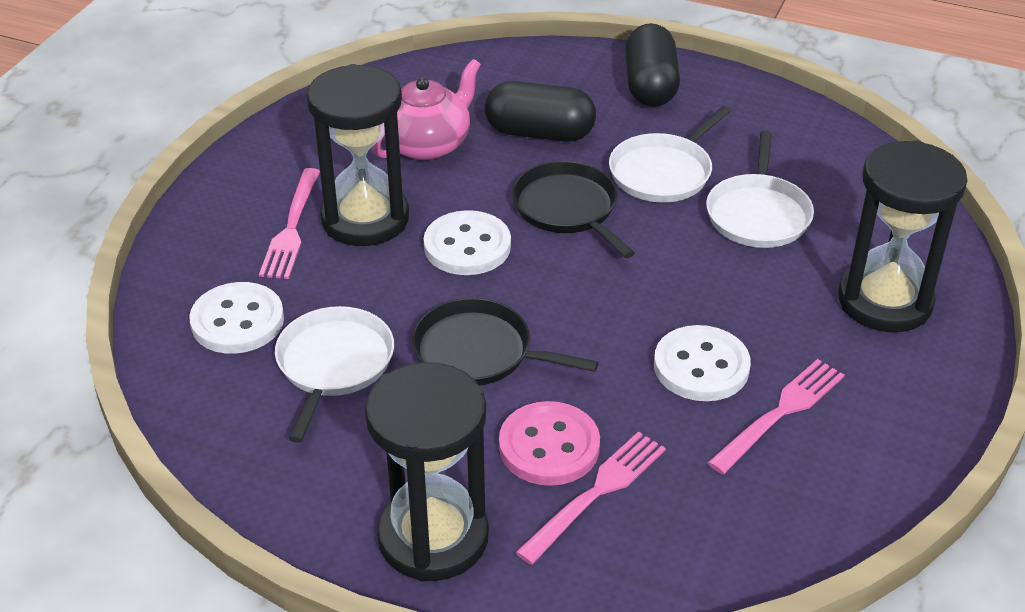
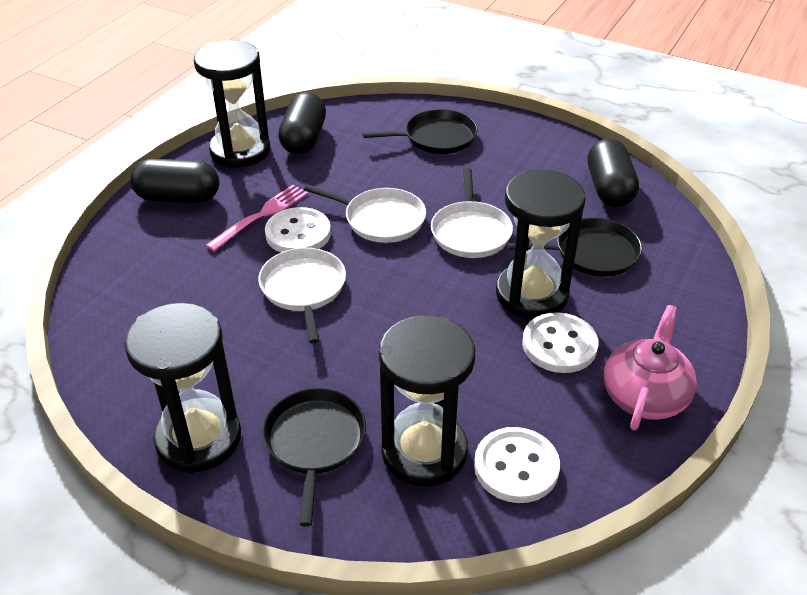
black capsule: [485,81,596,142] [625,23,680,107] = 2 -> [130,159,219,203] [278,92,326,155] [587,138,639,207] = 3
black hourglass: [307,64,409,246] [365,362,489,582] [838,141,967,332] = 3 -> [124,303,241,473] [194,40,270,168] [379,315,475,486] [496,170,586,319] = 4
black pan: [412,298,599,386] [512,161,635,258] = 2 -> [263,388,366,527] [362,109,478,154] [507,218,642,277] = 3
pink button: [499,401,600,486] = 1 -> none = 0
pink fork: [259,168,320,279] [515,431,666,565] [708,359,845,474] = 3 -> [206,185,308,251] = 1

